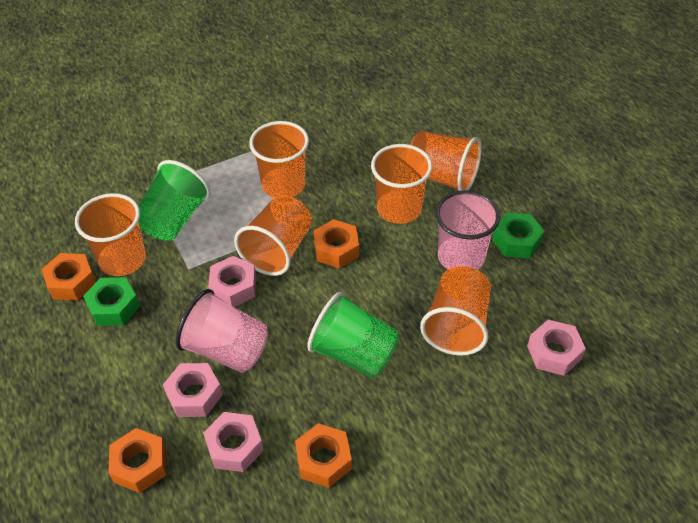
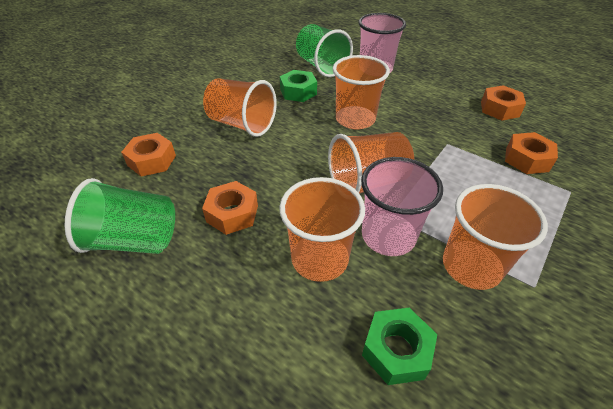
orange cup: [75,193,146,276] [234,195,312,276] [249,121,309,198] [371,144,432,224] [410,131,482,191] [420,266,491,356] = 6 -> [203,78,277,137] [279,177,365,282] [328,132,414,194] [333,55,390,130] [443,184,548,290] = 5
pink nut: [163,363,223,417] [203,412,263,472] [208,256,256,307] [527,320,586,376] = 4 -> none = 0

